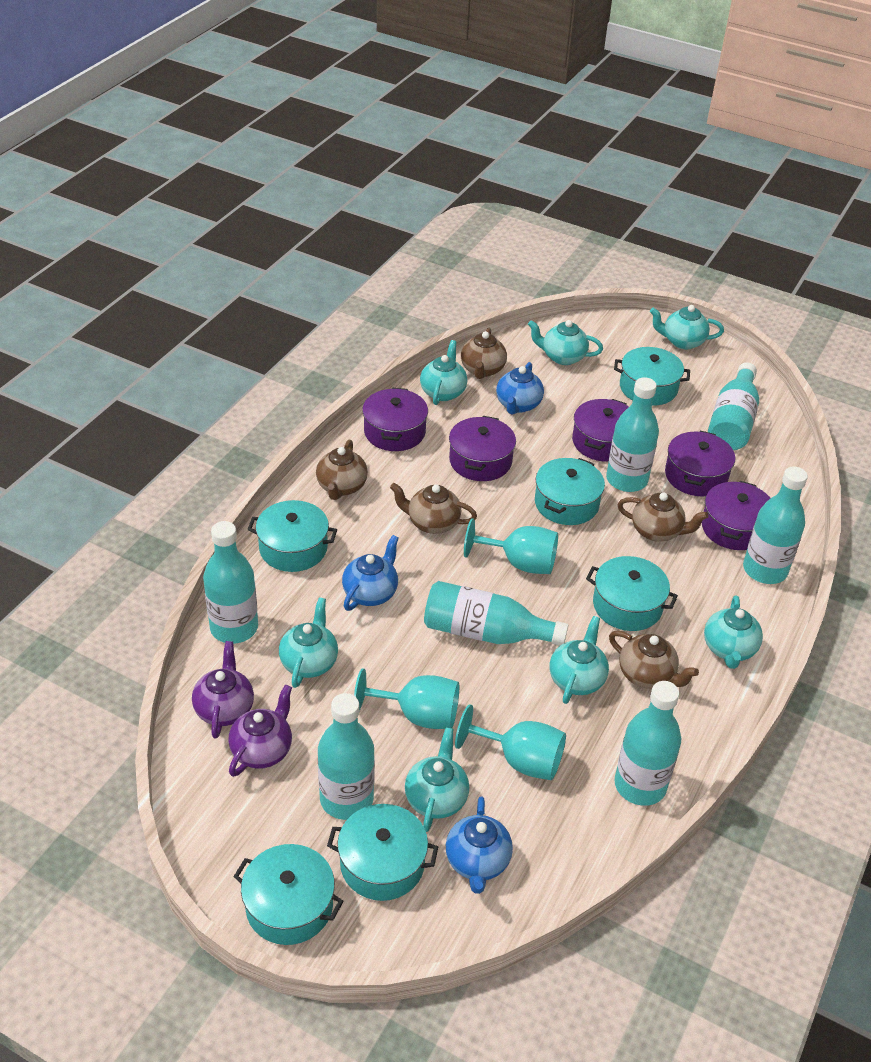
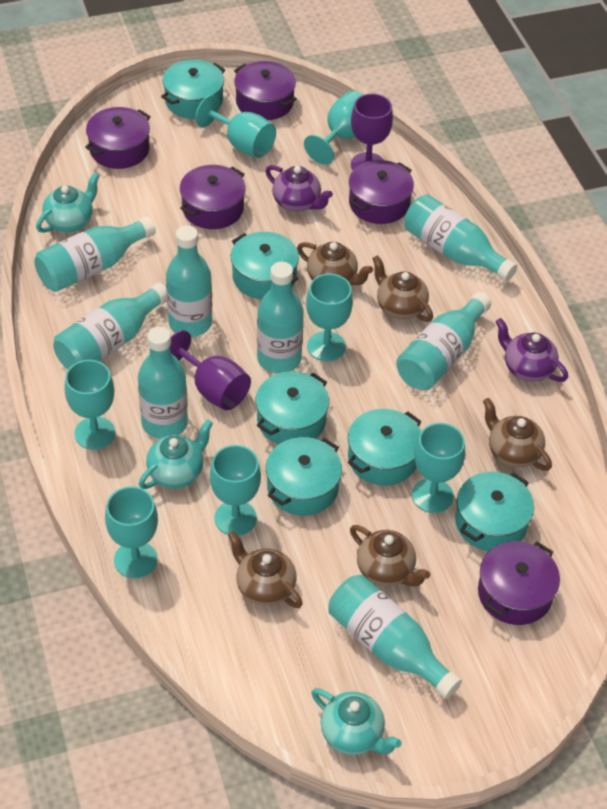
blue teapot: [342,535,399,611] [446,796,513,894] [496,362,544,415] = 3 -> none = 0
purple goblet: none = 0 -> [170,330,251,410] [351,94,393,170] = 2
turquoise bottle: [203,521,258,644] [318,693,375,820] [424,581,568,646] [606,377,659,492] [615,681,681,806] [708,362,759,450] [743,466,808,584] = 7 -> [34,216,156,292] [53,283,167,370] [138,327,188,439] [166,225,212,337] [257,262,304,373] [328,575,462,699] [396,292,491,390] [404,194,517,282] = 8
turquoise goblet: [354,668,459,729] [455,704,566,780] [464,518,558,574] = 3 -> [64,360,115,450] [105,486,158,578] [195,95,276,158] [210,445,261,536] [304,91,363,165] [306,274,353,361] [412,423,465,513] = 7
turquoise teapot: [279,597,338,688] [405,727,469,832] [420,340,467,405] [528,320,603,365] [550,616,609,704] [650,305,724,349] [704,595,763,669] = 7 -> [36,172,100,233] [139,419,213,489] [311,688,401,755] = 3

